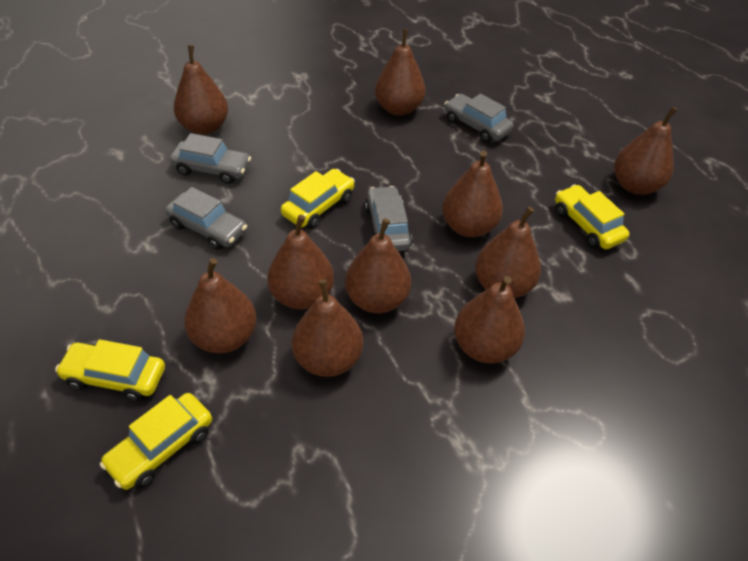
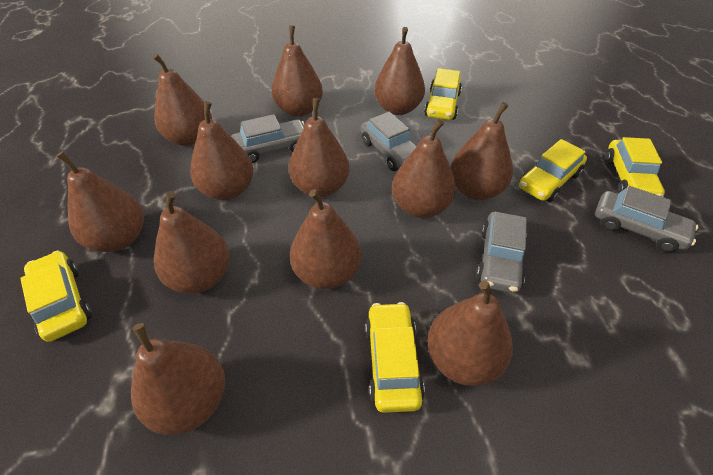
brown pear: [174,45,228,135] [184,258,257,353] [267,215,334,309] [292,279,363,377] [345,218,411,313] [375,29,425,116] [442,150,503,237] [454,276,525,363] [475,206,541,298] [614,107,677,195] = 10 -> [56,151,144,252] [131,323,225,435] [153,54,212,146] [154,191,230,293] [190,101,253,200] [272,25,323,117] [289,98,349,197] [290,189,362,289] [374,27,425,115] [392,119,456,218] [427,280,513,386] [450,102,513,200] = 12
yellow car: [55,339,165,401] [100,393,212,490] [281,169,355,228] [555,184,630,249] = 4 -> [20,250,92,342] [365,302,425,413] [424,68,462,120] [519,139,587,202] [605,137,665,197] = 5

